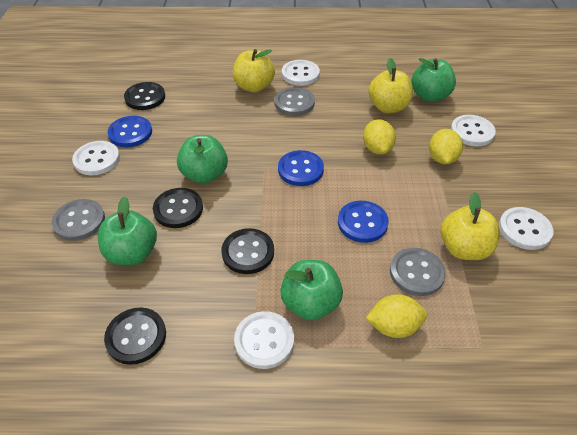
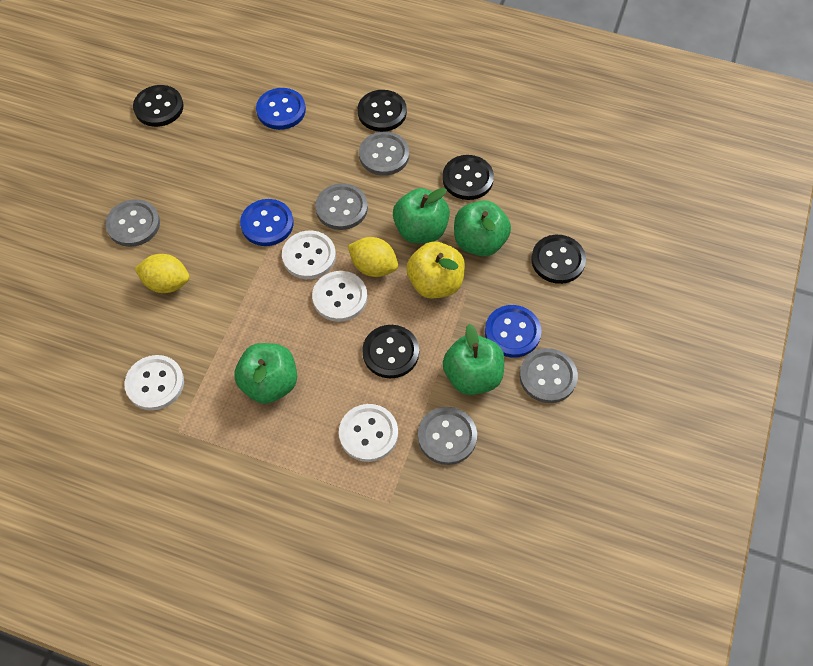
black button: [104,307,166,365] [124,82,165,110] [153,188,203,228] [222,228,274,274] = 4 -> [133,85,184,127] [358,90,407,132] [362,325,419,378] [442,155,494,200] [531,235,586,284] = 5
grey button: [52,199,105,241] [274,87,315,116] [390,248,446,296] = 3 -> [105,199,160,247] [315,183,368,230] [359,132,409,176] [418,407,477,465] [519,348,578,403] = 5
white button: [72,141,120,175] [234,311,294,369] [282,60,320,86] [451,115,496,146] [499,207,553,250] = 5 -> [125,355,184,410] [282,231,336,279] [312,271,367,322] [339,404,398,462] = 4
yellow apple: [233,49,275,92] [368,58,413,113] [440,192,500,260] = 3 -> [406,241,465,298] = 1
yellow lemon: [363,119,396,154] [366,295,427,338] [429,129,463,164] = 3 -> [134,254,190,293] [348,237,398,277] = 2

